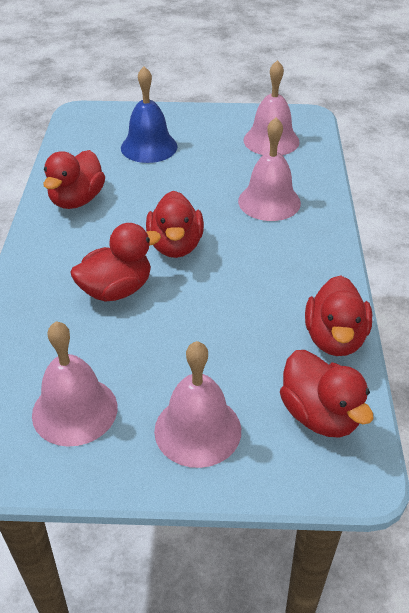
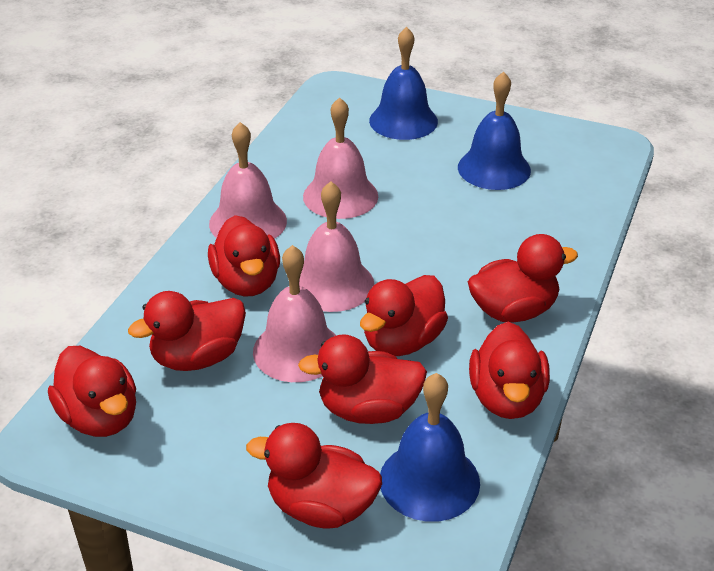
blue bell: [121,66,177,163] = 1 -> [369,27,438,140] [380,373,480,522] [458,71,531,190] = 3
red duck: [43,150,105,209] [71,223,161,302] [146,191,204,258] [280,350,373,438] [305,275,372,356] = 5 -> [48,346,136,437] [128,291,246,371] [208,215,280,296] [246,423,382,528] [298,334,427,424] [360,275,448,356] [468,234,578,322] [469,322,550,419] = 8

